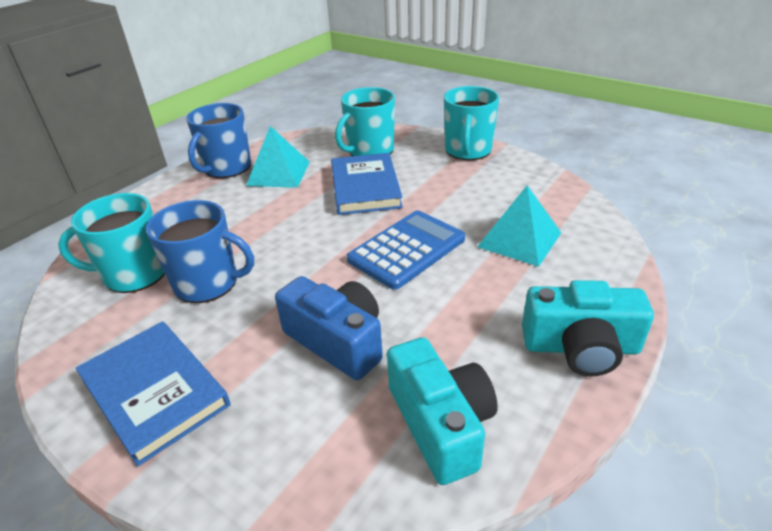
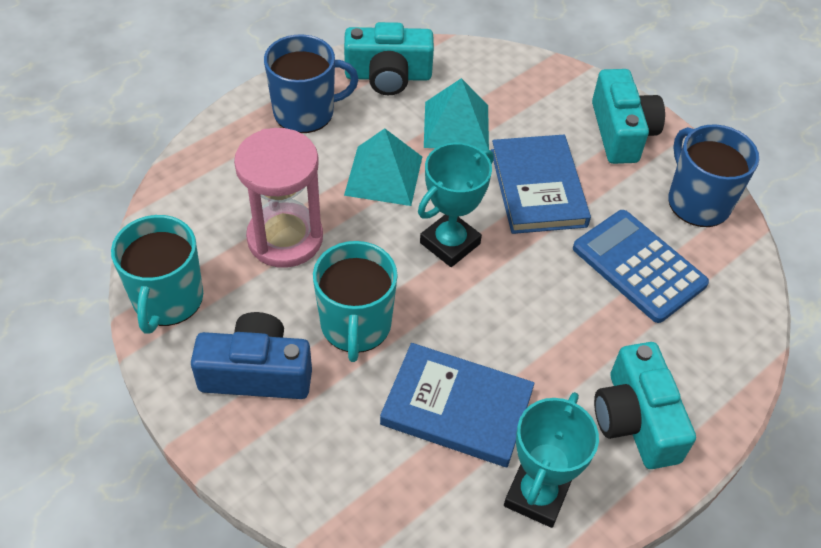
pink hourglass: none = 0 -> [234,128,323,268] = 1
turquoise camera: [387,337,498,485] [522,280,654,377] = 2 -> [344,22,434,95] [592,69,665,164] [594,342,696,469] = 3
turquoise mug: [58,193,165,293] [335,87,395,156] [444,86,499,160] = 3 -> [111,215,203,334] [313,241,398,362] = 2
turquoise trophy: none = 0 -> [418,143,494,267] [504,392,599,528] = 2

